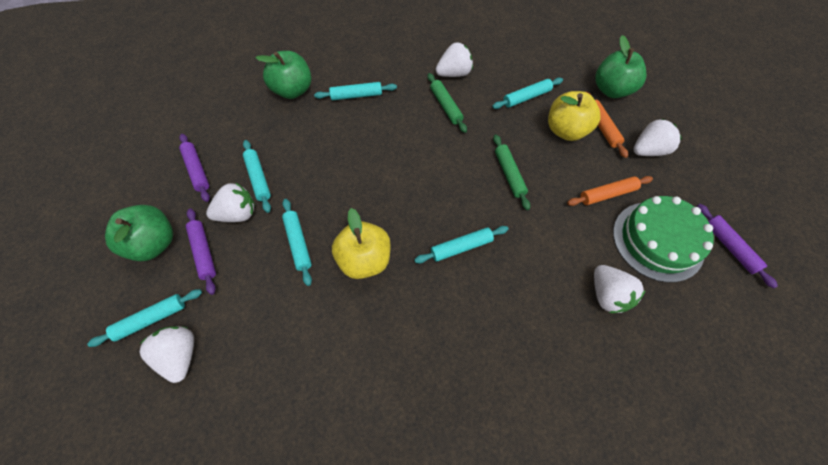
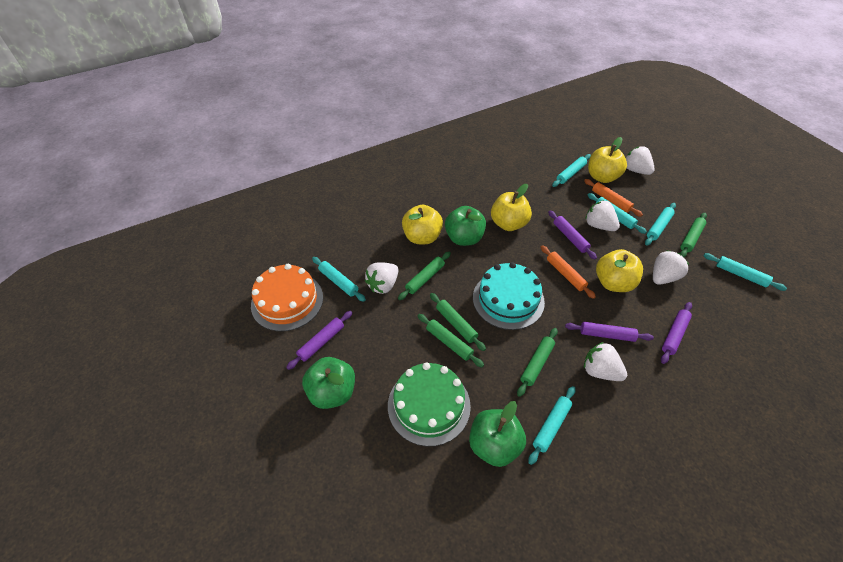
green rolling pin: [427,73,467,133] [493,134,530,210] = 2 -> [398,252,451,300] [418,314,484,367] [430,293,486,351] [517,328,558,397] [680,213,707,257] = 5
orange cake: none = 0 -> [251,264,323,331] = 1
purple rolling pin: [179,134,210,202] [186,208,216,295] [697,204,778,288] = 3 -> [286,311,352,370] [548,210,597,259] [565,322,654,342] [661,302,692,364] = 4
turquoise cake: none = 0 -> [473,262,545,330] = 1
yellow apple: [332,208,391,279] [548,91,600,141] = 2 -> [402,205,443,244] [491,184,532,231] [588,137,627,183] [596,249,643,292] = 4

